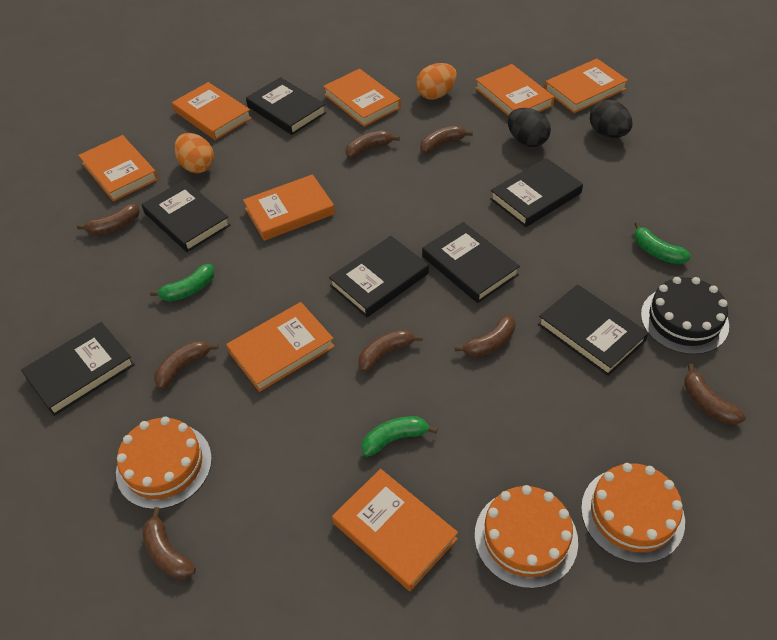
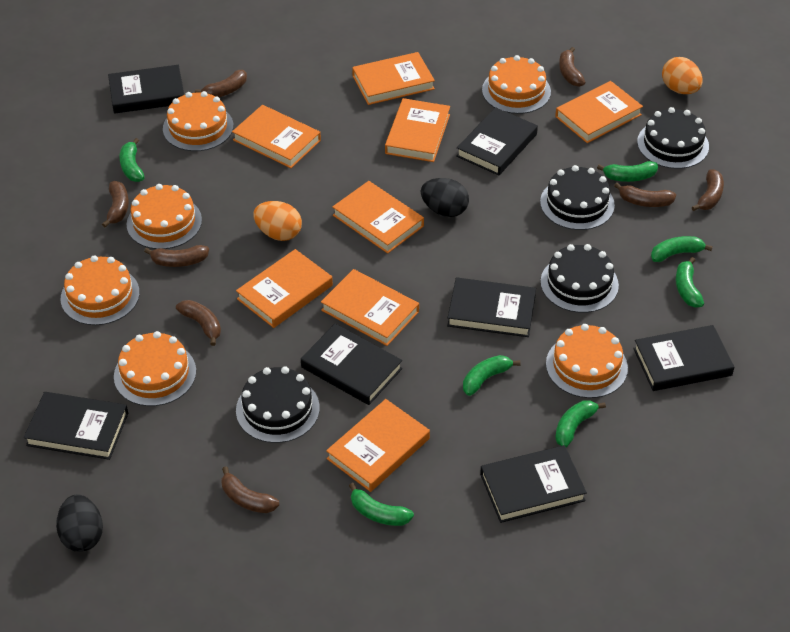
black cake: [641,277,729,354] = 1 -> [236,367,320,443] [540,165,615,230] [541,244,619,313] [637,107,709,169] = 4
green banana: [150,264,214,301] [362,416,438,457] [634,222,691,264] = 3 -> [120,138,144,182] [349,483,414,526] [463,355,520,396] [555,400,606,447] [597,161,658,182] [651,236,713,262] [676,257,704,308] = 7
orange cake: [116,416,212,509] [475,485,578,589] [581,463,685,563] = 3 -> [61,255,140,325] [114,331,196,406] [127,184,202,249] [163,91,234,151] [482,55,551,114] [546,324,628,398] = 6

